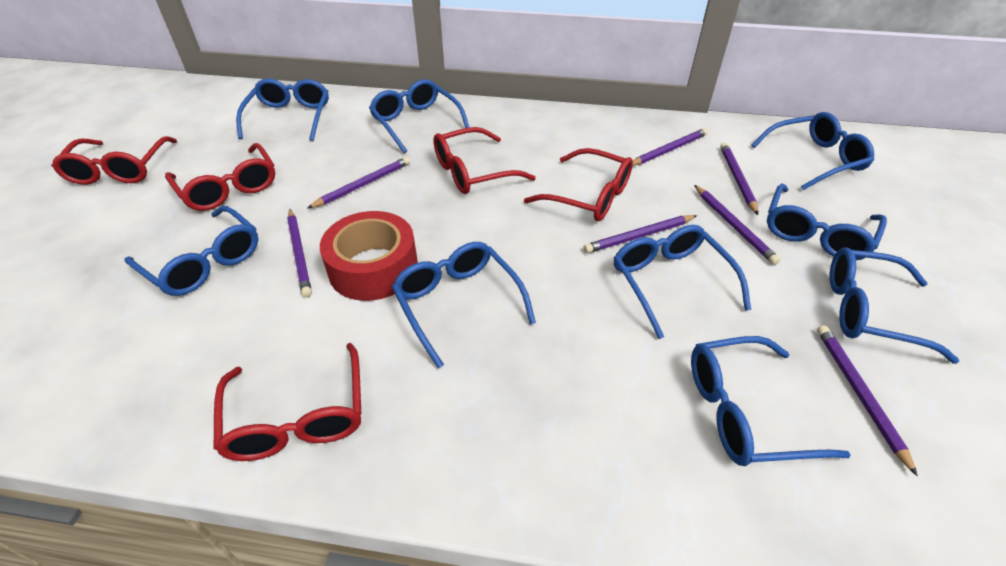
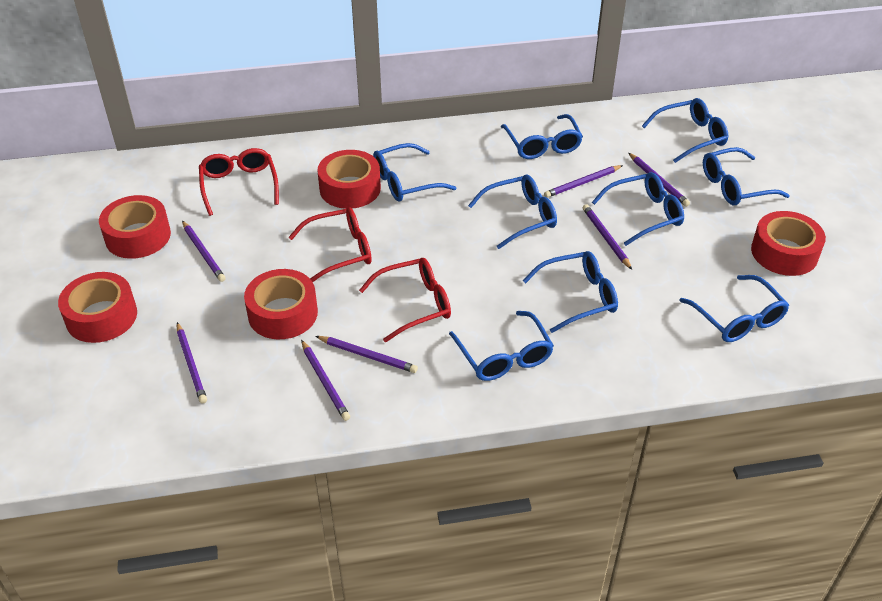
red glasses: [52,136,177,185] [165,143,275,211] [213,343,361,461] [433,127,536,194] [524,148,633,221] = 5 -> [199,148,279,216] [289,207,372,282] [359,258,451,342] = 3
red tape: [320,211,418,301] = 1 -> [58,272,137,343] [99,195,171,259] [244,269,318,339] [317,150,381,209] [751,211,826,276] = 5

